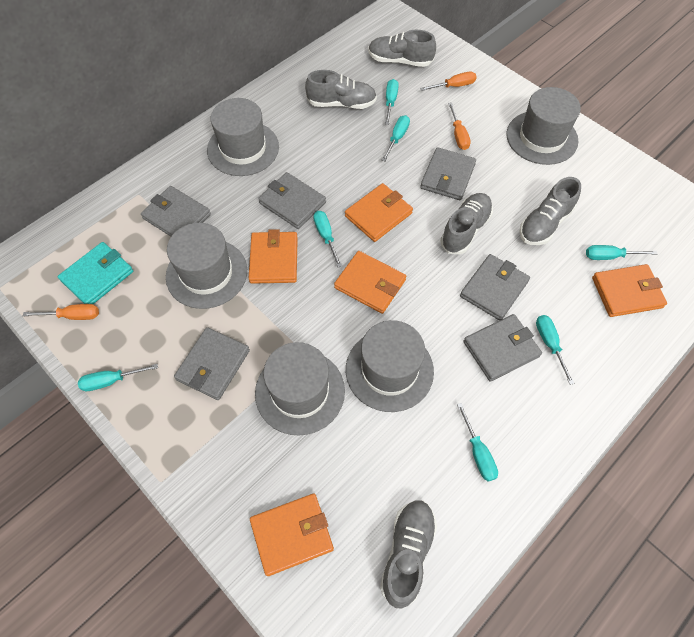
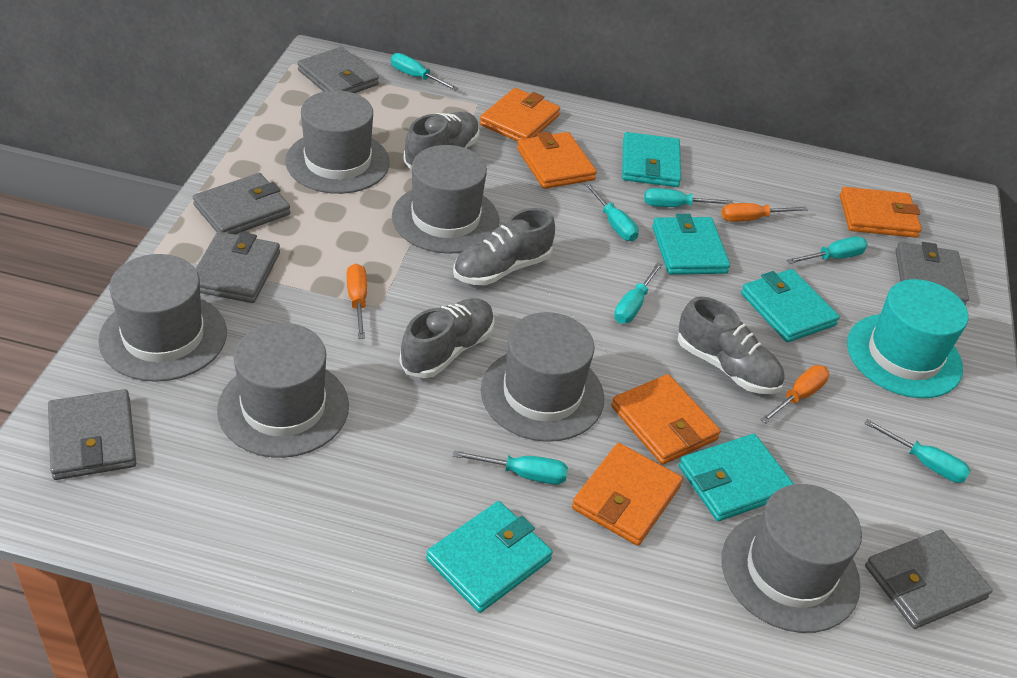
grey hat: [166,223,247,309] [207,98,279,176] [255,342,345,436] [346,320,434,412] [506,87,581,165] = 5 -> [98,254,227,382] [217,323,349,458] [285,90,390,194] [392,145,499,254] [481,312,604,442] [721,484,862,633] = 6
grey shoe: [305,70,377,109] [368,30,436,67] [380,500,437,609] [440,193,493,254] [520,177,581,245] = 5 -> [400,298,494,378] [403,112,480,169] [453,208,555,285] [678,296,785,394] = 4
turquoise hat: none = 0 -> [847,279,968,398] = 1
turquoise wallet: [57,242,133,304] = 1 -> [426,501,553,613] [622,132,681,187] [652,214,730,275] [679,434,794,521] [741,269,840,342] = 5

